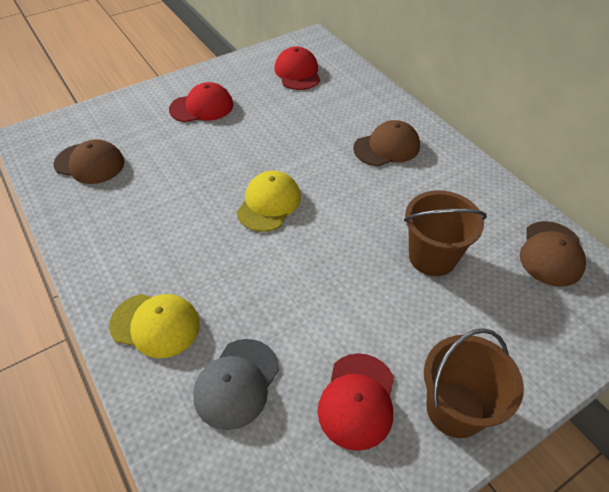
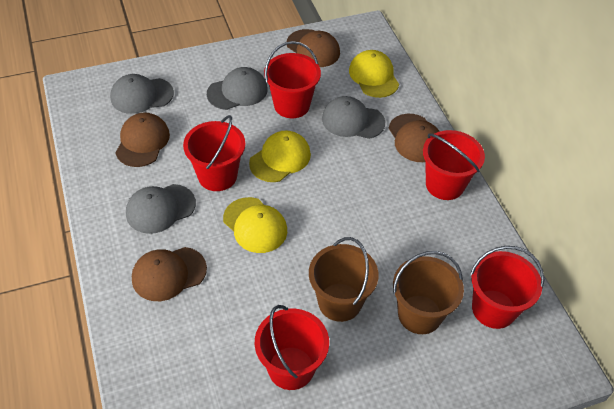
brown cap: [53,139,125,184] [353,120,420,166] [520,221,586,287] = 3 -> [115,112,170,167] [132,247,207,301] [287,29,340,67] [389,114,440,162] = 4
grey cap: [193,339,279,430] = 1 -> [110,74,174,114] [126,184,196,234] [207,67,268,110] [322,96,385,139] = 4
red bucket: none = 0 -> [183,115,245,191] [255,305,329,390] [264,41,321,118] [423,130,485,200] [470,246,545,329] = 5
red cap: [169,82,233,122] [274,46,320,90] [317,353,394,451] = 3 -> none = 0
yellow cap: [109,294,200,358] [237,171,301,232] = 2 -> [223,197,287,253] [249,131,311,182] [349,50,399,98] = 3

